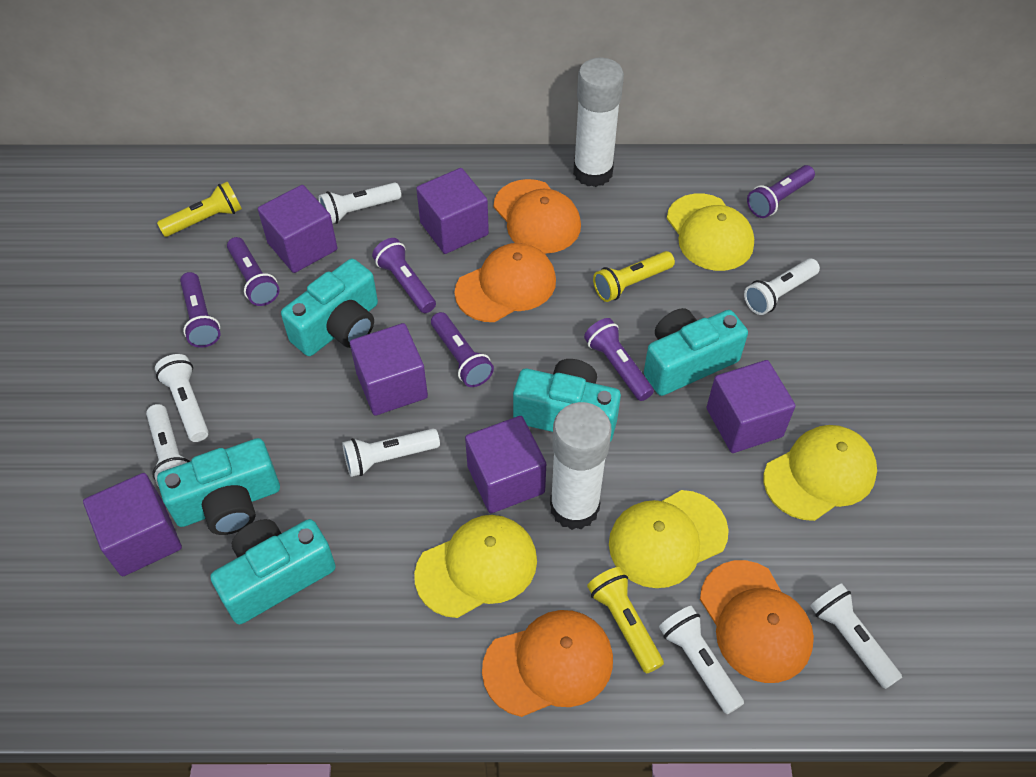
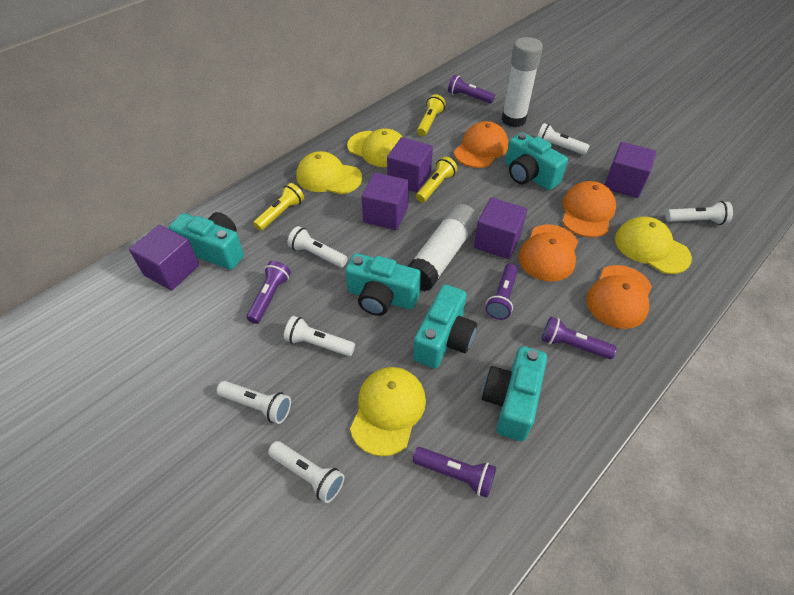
purple cube: [83,473,182,576] [258,185,337,273] [350,323,428,416] [416,168,489,254] [465,416,546,513] [707,360,796,453] = 6 -> [129,225,199,290] [361,173,409,230] [387,137,433,192] [474,197,527,259] [604,142,656,198] = 5
purple flashlight: [180,272,221,348] [227,237,280,306] [372,238,436,313] [431,312,494,387] [584,318,654,401] [747,165,815,218] = 6 -> [246,261,291,324] [412,447,496,498] [448,75,495,104] [486,263,518,320] [542,317,617,359] = 5
white flashlight: [146,404,190,487] [155,354,209,442] [319,182,401,224] [342,429,440,477] [659,606,744,714] [744,258,820,315] [810,583,902,689] = 7 -> [217,381,291,424] [268,441,345,503] [284,316,355,357] [287,226,348,267] [538,123,590,155] [666,201,733,225] = 6

